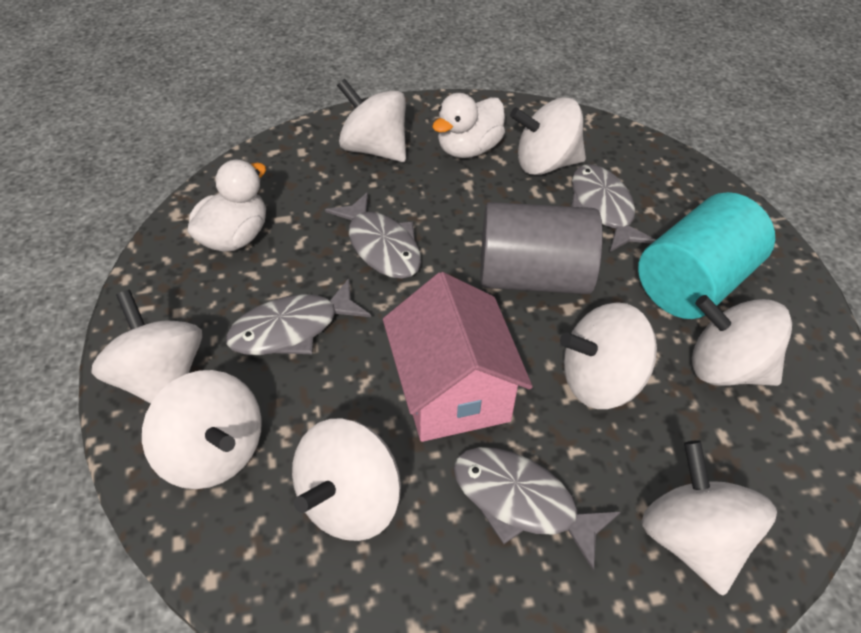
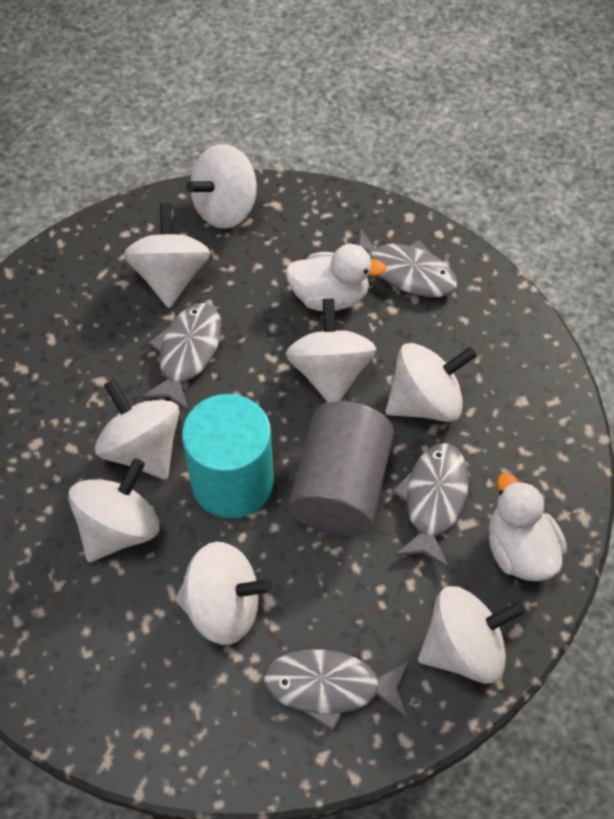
pink house: [383,272,533,442] = 1 -> none = 0

